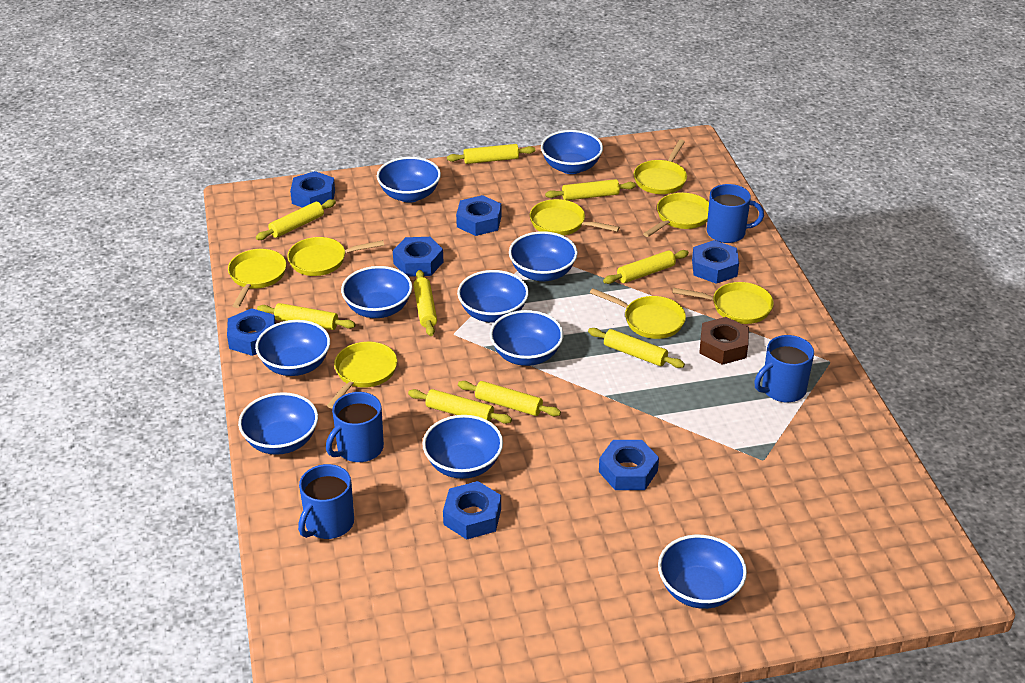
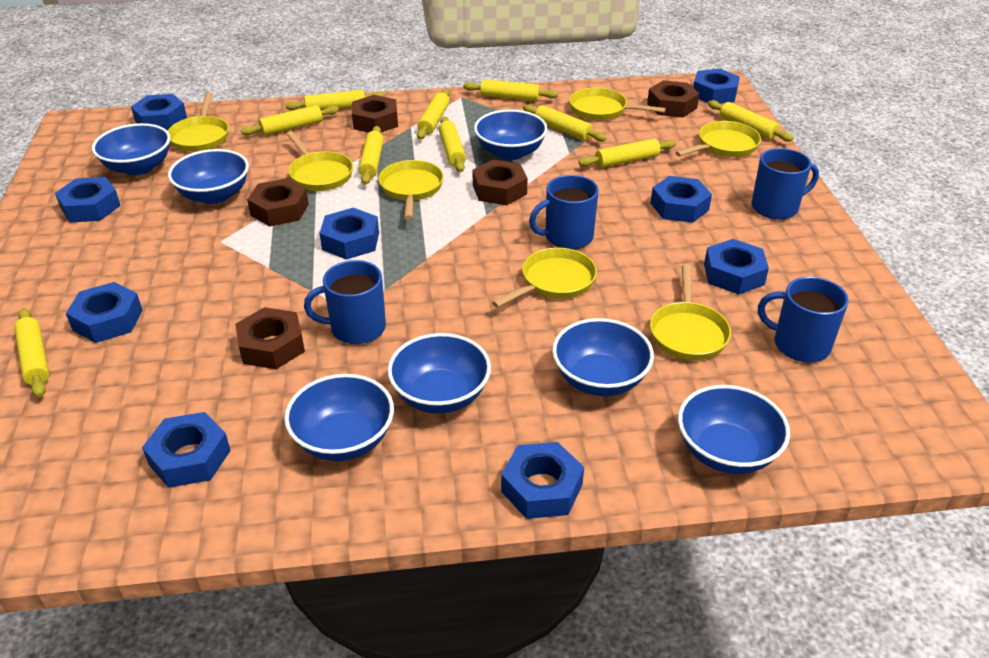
blue bowl: [238,392,318,455] [255,320,330,376] [341,266,412,318] [377,157,441,203] [422,415,503,479] [457,270,529,323] [490,310,564,366] [509,231,578,282] [541,130,603,174] [658,535,747,609] = 10 -> [92,123,170,176] [168,149,249,204] [284,374,394,461] [388,333,491,414] [474,109,548,160] [552,318,654,396] [678,385,790,474] = 7
blue nut: [227,308,276,356] [290,171,335,208] [393,237,444,277] [443,481,501,539] [456,195,501,236] [599,440,659,490] [692,240,739,284] = 7 -> [55,177,121,223] [66,282,143,343] [131,94,187,130] [142,412,231,488] [320,208,379,260] [501,442,584,519] [650,176,712,223] [693,69,740,104] [704,239,769,294] = 9
brown nut: [699,317,749,365] = 1 -> [235,307,305,369] [247,178,309,226] [352,95,398,133] [472,160,528,205] [647,80,699,117] = 5
yellow pan: [228,249,286,308] [287,237,384,276] [327,342,397,408] [530,199,620,236] [590,288,686,339] [634,139,687,194] [643,193,709,237] [672,282,774,324] = 8 -> [168,93,229,152] [286,131,353,191] [378,160,444,219] [492,248,597,308] [569,87,666,121] [650,265,731,360] [675,121,761,157] = 7
yellow rolling pin: [256,199,336,240] [257,303,356,330] [408,389,512,424] [413,270,437,336] [447,144,535,164] [458,381,561,416] [545,179,636,200] [588,328,685,368] [603,250,689,284] = 9 -> [14,308,49,397] [241,105,339,136] [285,90,384,110] [359,126,384,185] [417,89,450,139] [439,117,466,172] [463,79,558,101] [523,104,607,142] [579,139,676,168] [708,100,793,142] = 10

